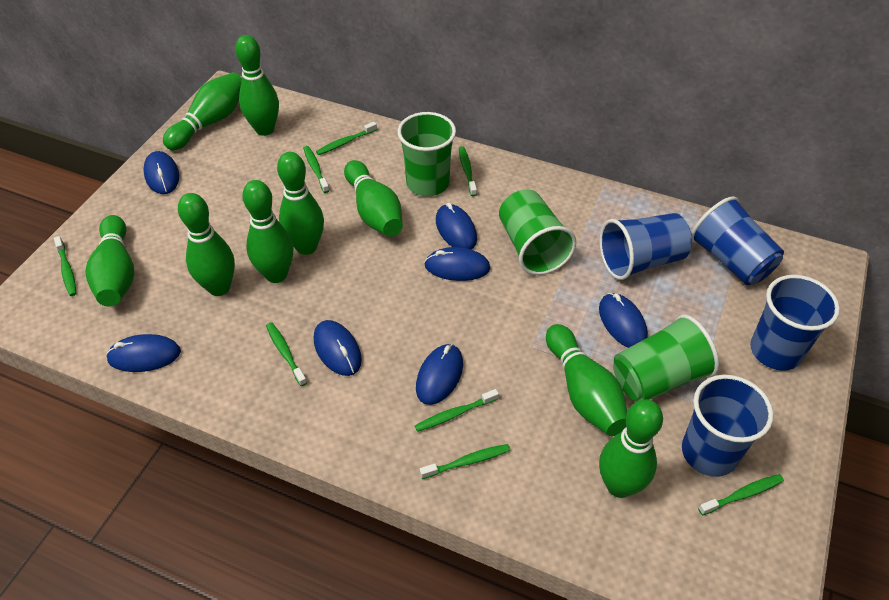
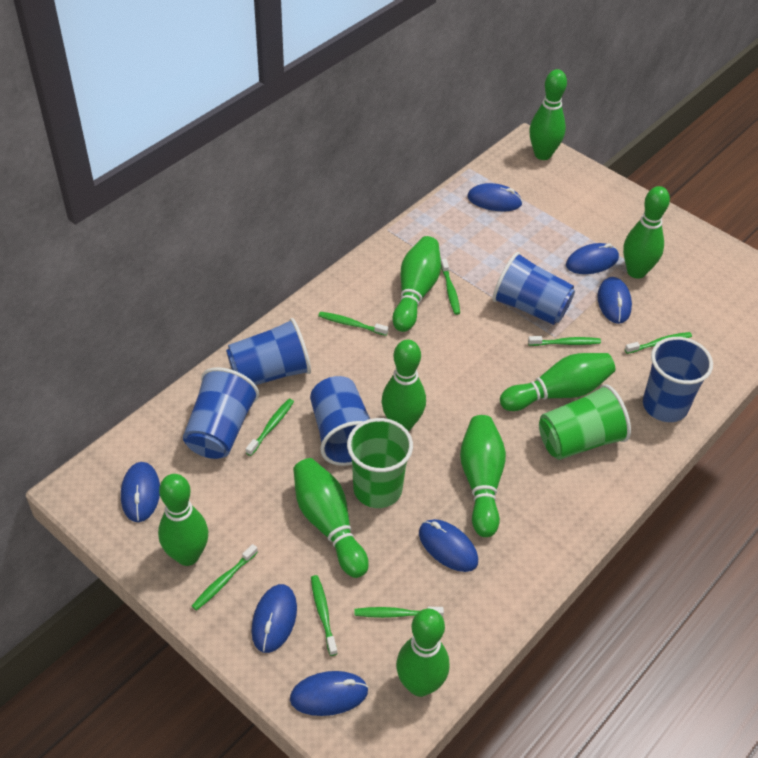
blue cup: [599,213,692,280] [682,375,774,477] [691,196,784,285] [750,275,840,371] = 4 -> [183,367,259,459] [226,318,311,385] [310,376,370,466] [492,252,575,325] [643,337,713,422] = 5
green cup: [398,112,456,196] [499,189,576,275] [613,315,719,402] = 3 -> [347,418,413,508] [539,384,631,460] = 2

